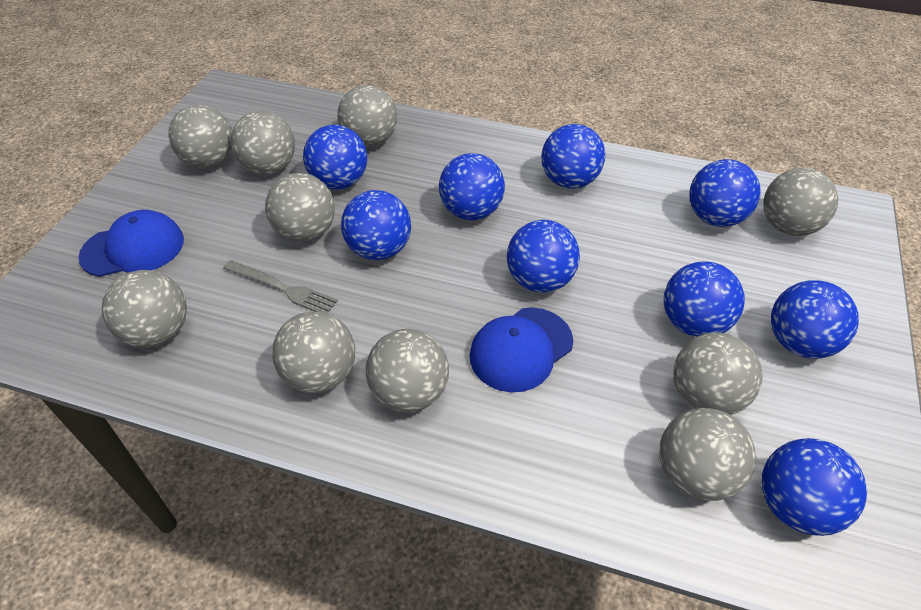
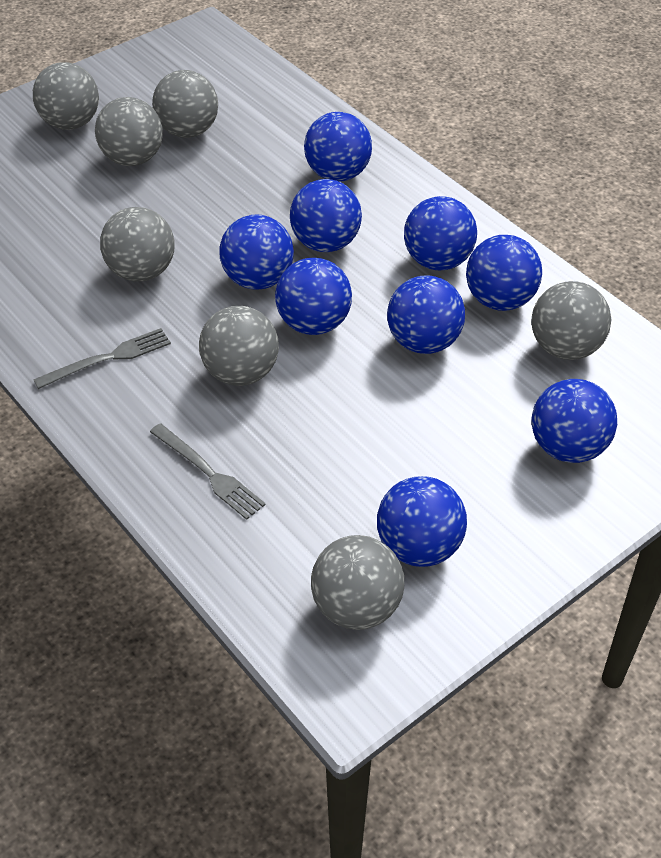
blue cap: [78,210,184,277] [470,308,573,392] = 2 -> none = 0
grey ball: [102,270,187,347] [168,105,233,168] [231,111,295,175] [265,173,335,242] [272,312,355,393] [338,85,398,147] [366,329,449,412] [659,408,756,501] [673,333,763,415] [763,168,839,236] = 10 -> [33,62,99,130] [95,97,163,166] [100,207,175,281] [152,70,218,138] [199,306,279,386] [311,535,404,630] [531,281,611,360] = 7
grey fork: [223,260,338,314] = 1 -> [33,328,171,389] [150,423,266,520] = 2

